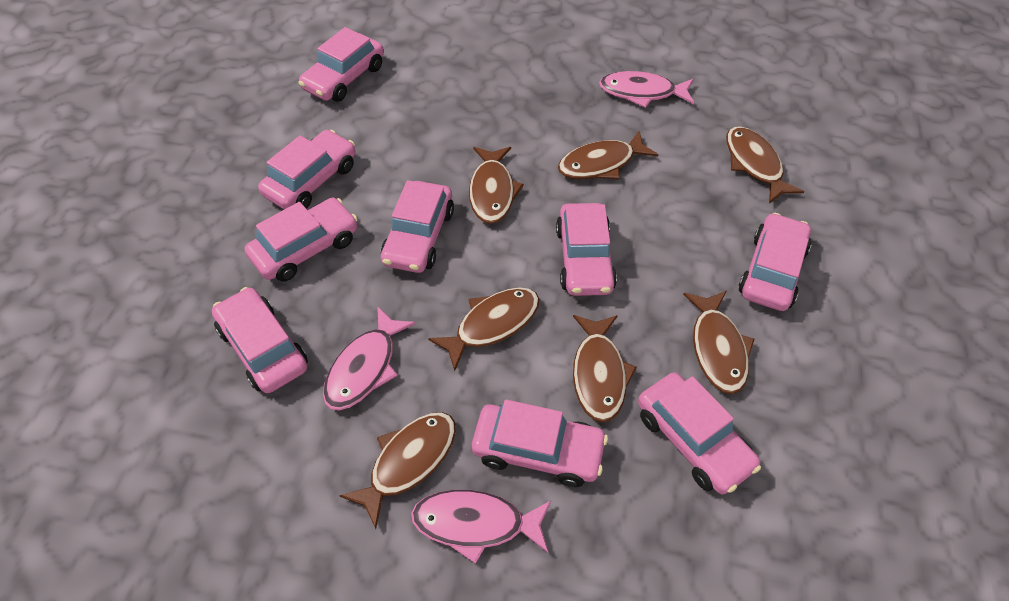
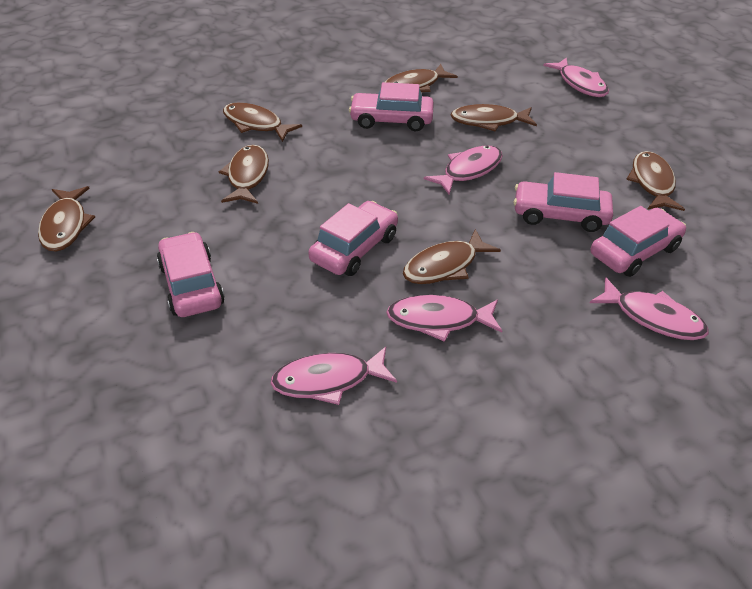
pink car: [212,287,308,393] [245,198,358,282] [258,130,355,209] [299,27,384,102] [381,180,454,273] [472,399,608,487] [556,203,617,296] [638,372,761,494] [738,213,811,311] = 9 -> [157,232,225,317] [308,201,398,276] [349,82,434,131] [514,172,613,232] [591,206,686,277] = 5
pink fish: [323,306,416,410] [411,490,551,564] [599,71,694,108] = 3 -> [270,347,397,405] [386,295,502,342] [424,145,503,195] [543,57,609,97] [590,277,709,340] = 5

